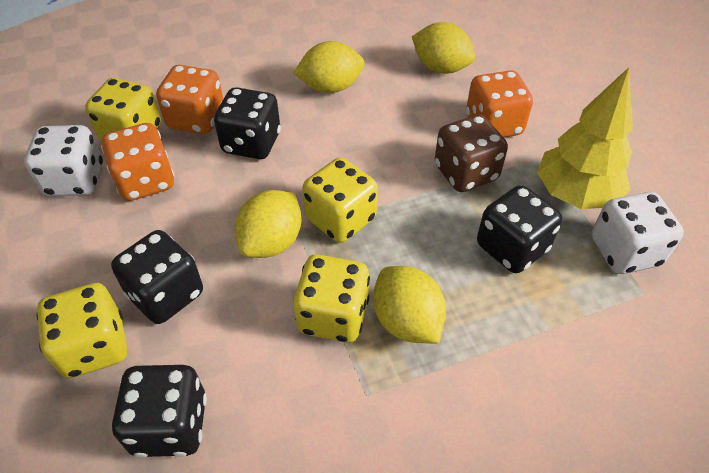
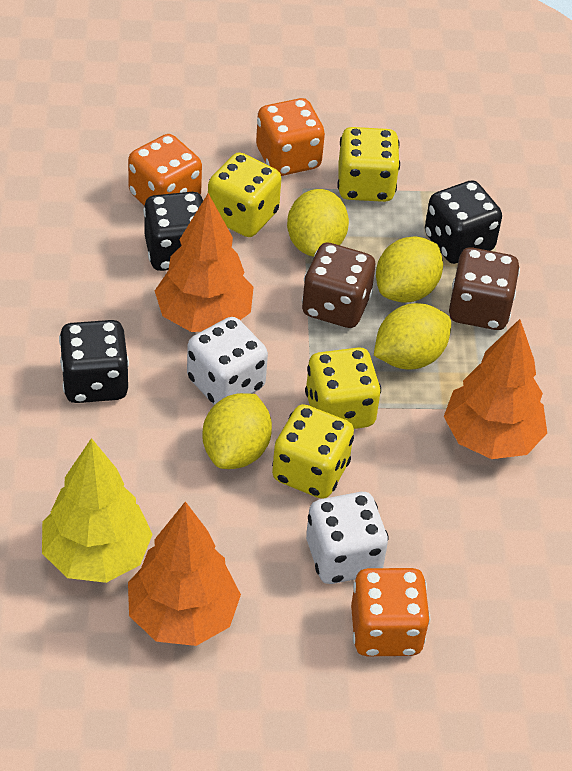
black dice: [111,230,203,324] [112,365,207,458] [214,87,281,159] [477,185,562,273] = 4 -> [59,320,129,403] [143,192,203,271] [425,180,502,264] = 3
brown dice: [435,115,508,192] = 1 -> [302,243,375,328] [449,247,520,330] = 2
orange tree: none = 0 -> [128,501,241,646] [155,193,254,332] [444,319,547,459] = 3

